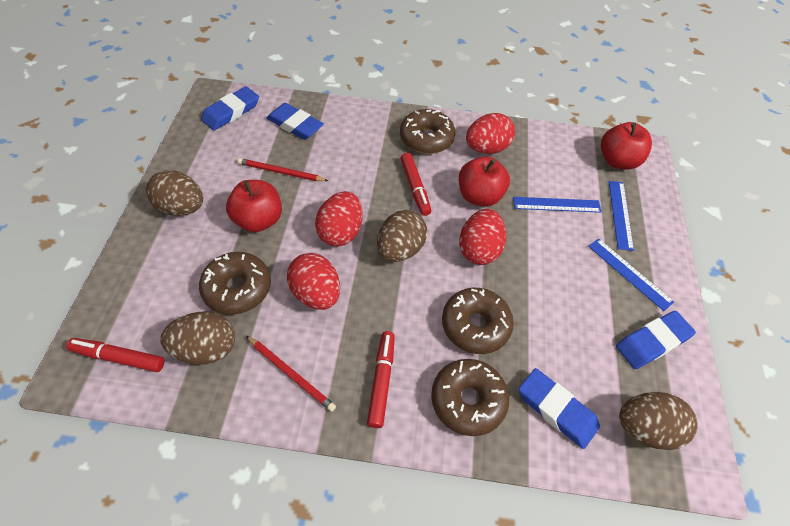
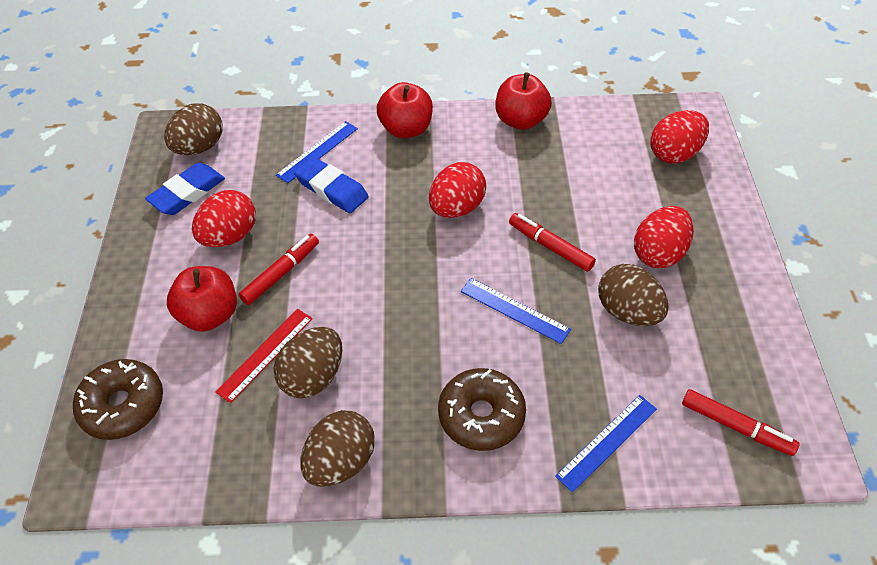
blue eraser: [201,86,259,130] [267,103,324,140] [519,368,600,449] [616,311,696,369] = 4 -> [145,163,225,215] [294,156,369,213] = 2
brown donut: [199,252,271,315] [400,109,456,154] [431,359,509,436] [442,288,514,354] = 4 -> [73,359,163,440] [438,368,526,451] = 2
red pencil: [237,158,328,181] [246,336,336,412] = 2 -> none = 0
red ruler: none = 0 -> [215,309,313,403] = 1

